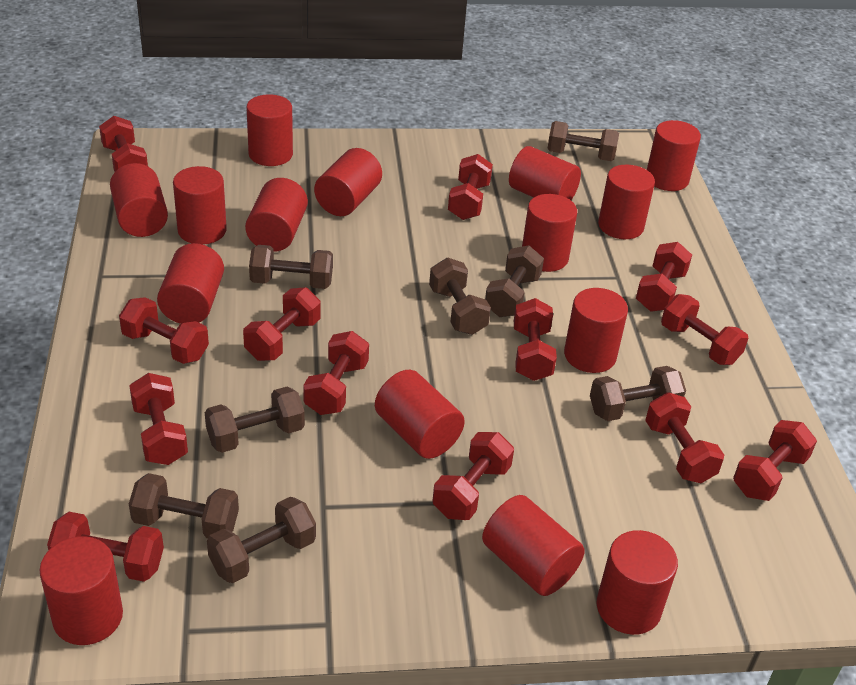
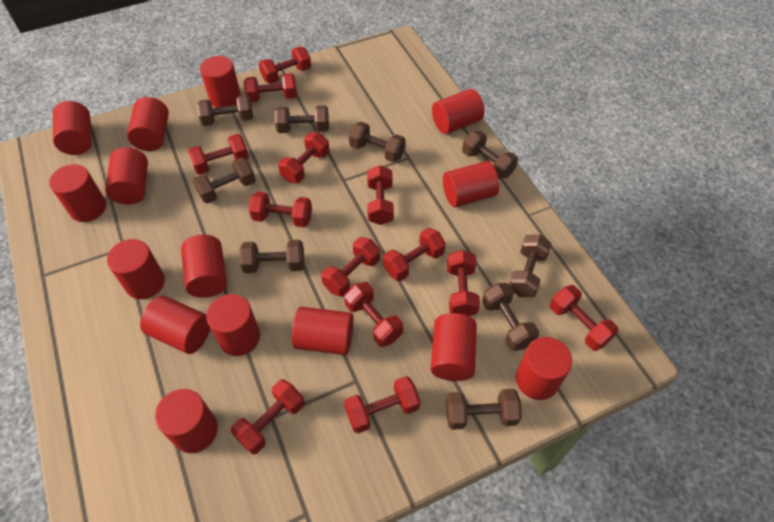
brown dumbbell: [129,473,239,538] [205,387,305,453] [207,497,316,583] [249,245,333,289] [429,258,491,335] [485,245,544,317] [547,121,619,161] [590,366,686,421] = 8 -> [193,158,256,204] [197,94,253,126] [239,240,304,273] [275,105,329,133] [349,122,406,163] [445,389,522,430] [462,131,518,179] [482,283,539,351] [509,235,552,297] = 9

